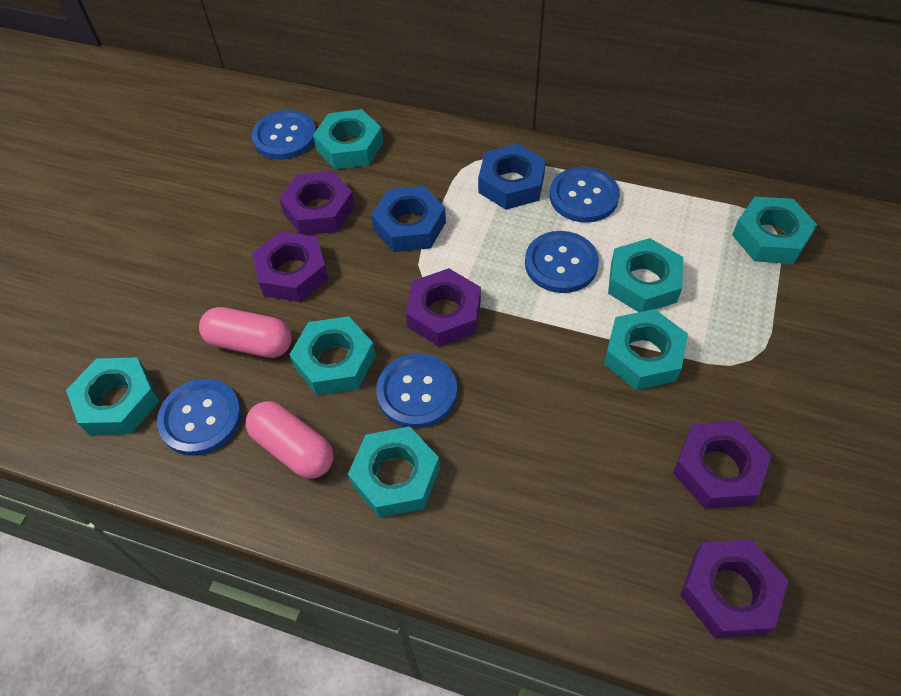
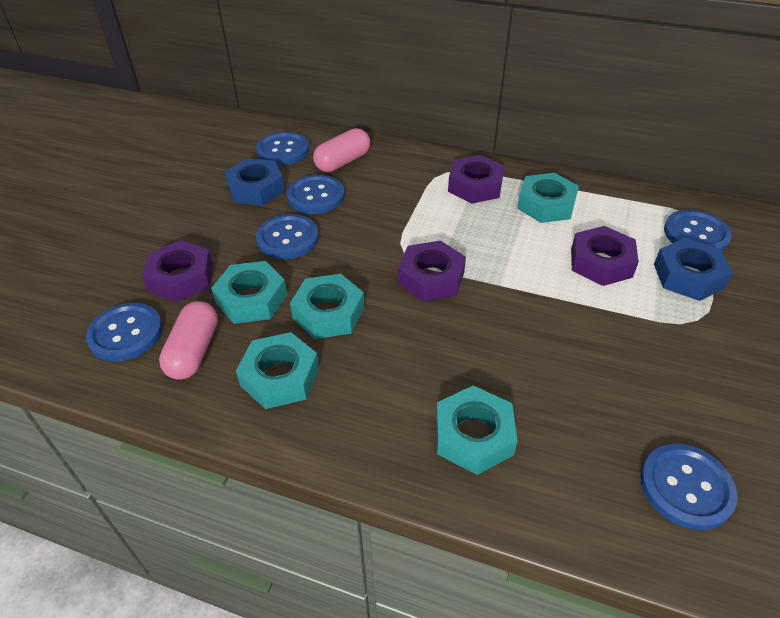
blue button: [157,379,242,456] [252,110,316,160] [376,354,457,428] [525,231,599,293] [550,167,620,223] = 5 -> [86,303,163,362] [256,132,309,166] [256,214,319,259] [287,175,345,214] [640,444,738,530] [664,210,732,251] = 6
purple nut: [252,231,329,302] [279,171,355,235] [406,268,481,347] [673,421,772,509] [680,539,788,638] = 5 -> [142,240,213,302] [398,241,466,301] [448,155,504,204] [571,226,639,286] = 4
turquoise nut: [66,358,160,435] [289,316,376,395] [313,109,383,169] [348,427,440,518] [604,309,688,390] [608,238,683,312] [732,197,817,264] = 7 -> [211,261,287,324] [236,332,319,409] [290,274,365,339] [436,385,517,475] [517,173,579,223] = 5

